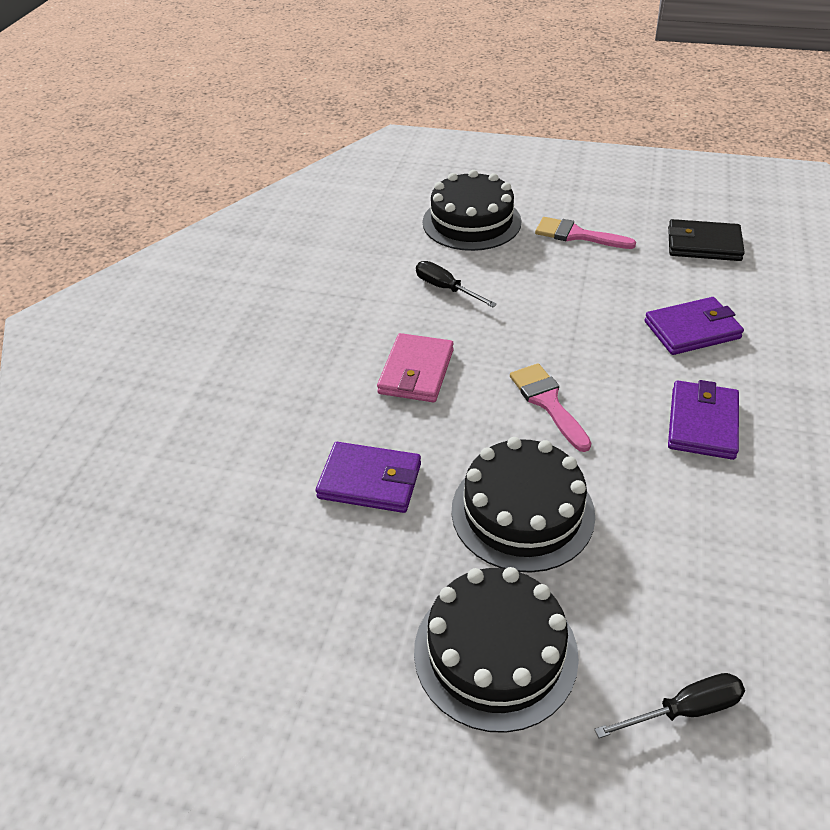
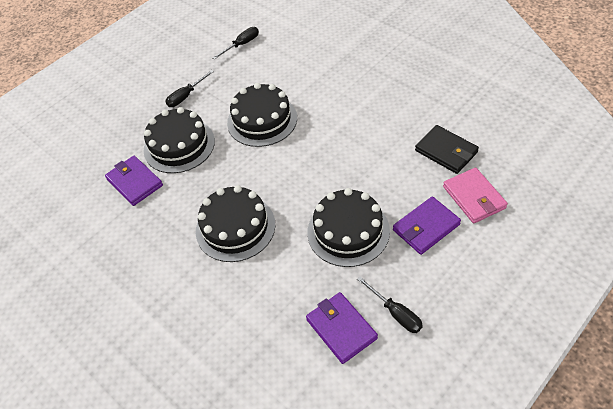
black cake: [414,567,579,733] [423,170,522,251] [452,437,595,573] = 3 -> [144,107,215,173] [196,185,275,262] [227,83,297,147] [307,188,390,267] = 4
black screwdriver: [416,261,497,307] [594,673,745,738] = 2 -> [165,70,214,107] [212,27,259,60] [357,276,423,333] = 3
pink brush: [510,363,591,452] [535,217,636,249] = 2 -> none = 0

